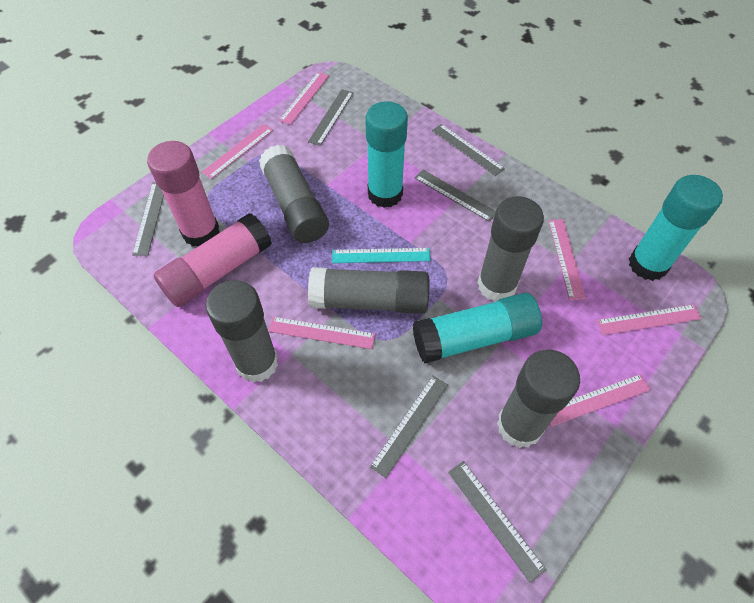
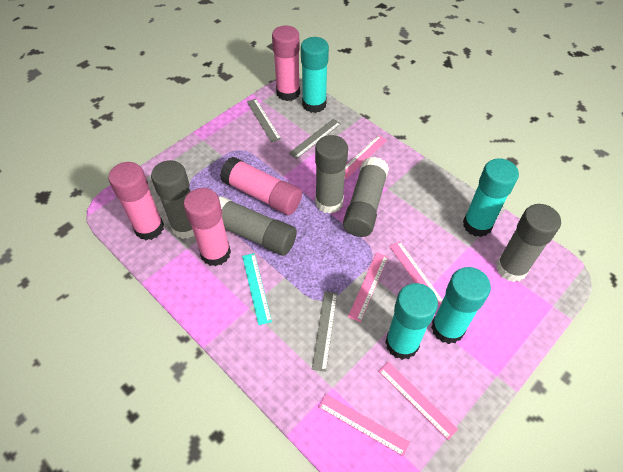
grey ruler: [132,182,164,256] [308,89,354,146] [370,376,448,478] [415,170,496,222] [432,124,505,176] [448,461,546,583] = 6 -> [247,99,281,143] [289,119,341,159] [312,291,337,372] = 3
pink glue stick: [147,141,220,247] [153,213,272,307] = 2 -> [108,162,164,240] [183,188,231,266] [220,157,302,215] [272,26,300,101] = 4
pink ruler: [202,124,273,179] [268,317,375,349] [279,72,329,125] [548,219,586,300] [550,374,651,427] [596,304,702,335] = 6 -> [319,394,410,456] [345,135,387,179] [348,252,388,322] [379,362,458,440] [389,241,443,305] = 5
turquoise glue stick: [365,101,408,208] [413,293,542,363] [629,175,723,281] = 3 -> [301,37,329,113] [385,283,438,360] [431,267,491,344] [463,158,519,237] = 4

